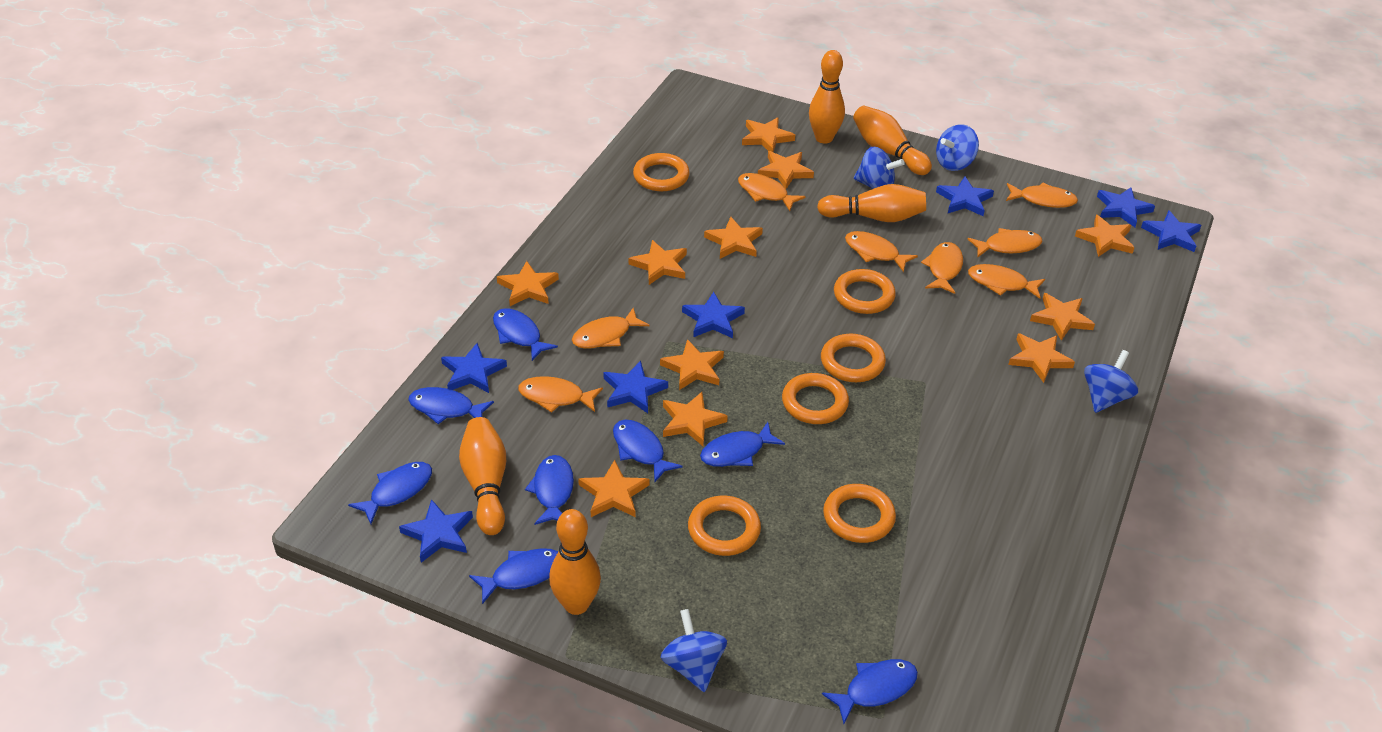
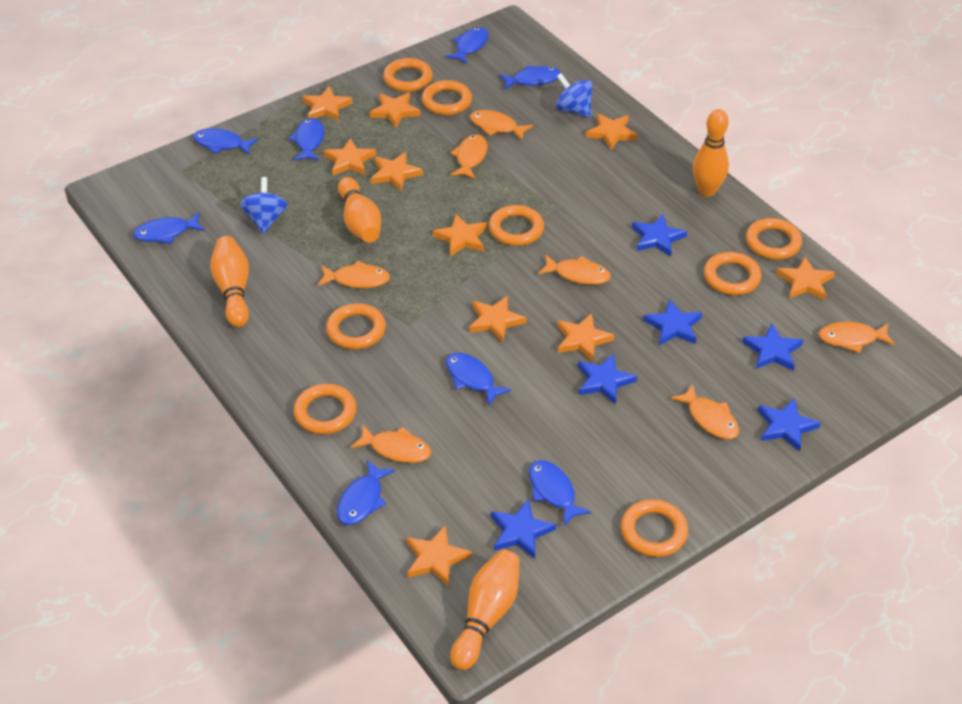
blue spinning top: [661,609,727,692] [854,147,905,189] [936,124,979,171] [1084,350,1138,413] = 4 -> [240,177,288,234] [556,73,592,118] = 2
blue star: [399,499,473,563] [441,343,507,393] [603,361,668,413] [682,292,745,338] [936,177,994,216] [1097,187,1155,227] [1141,210,1201,252] = 7 -> [491,499,556,559] [578,353,637,405] [632,214,687,257] [643,300,702,345] [742,323,803,371] [758,398,821,452] = 6
orange bowling pin: [459,417,506,535] [549,509,601,615] [809,50,845,144] [817,184,926,222] [853,106,932,175] = 5 -> [210,236,249,327] [338,177,381,242] [450,550,520,670] [693,109,729,197] = 4
orange fish: [518,376,603,413] [572,308,650,349] [738,173,806,211] [845,231,918,272] [921,242,963,294] [967,228,1042,258] [968,264,1045,299] [1006,182,1078,208] = 8 -> [318,260,390,288] [351,425,431,463] [450,134,488,179] [470,110,533,140] [538,255,611,285] [670,384,739,439] [819,322,895,353] = 7
orange ring: [633,153,690,191] [688,496,761,556] [782,373,849,424] [821,334,886,382] [823,484,896,543] [834,269,896,314] = 6 -> [294,384,356,434] [326,303,386,349] [383,58,433,92] [422,80,472,115] [489,205,544,246] [621,499,688,557] [704,252,761,295] [746,218,802,260] = 8
orange star: [497,261,559,306] [578,460,650,517] [629,240,687,285] [660,339,724,390] [663,392,728,446] [704,217,763,259] [742,117,795,152] [758,151,814,189] [1008,333,1075,383] [1030,293,1095,341] [1075,215,1135,257] = 11 -> [302,86,353,121] [323,138,376,176] [370,92,421,128] [371,152,423,191] [406,526,472,587] [433,214,487,256] [469,295,527,343] [557,313,614,361] [586,113,638,150] [776,257,835,300] = 10

